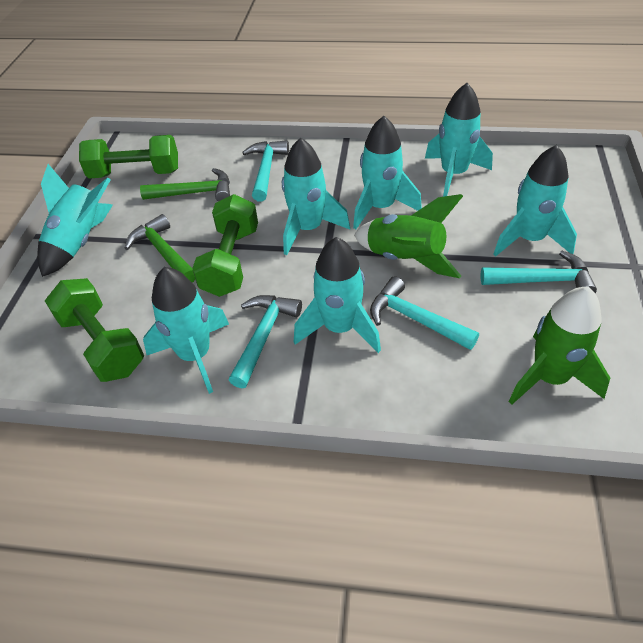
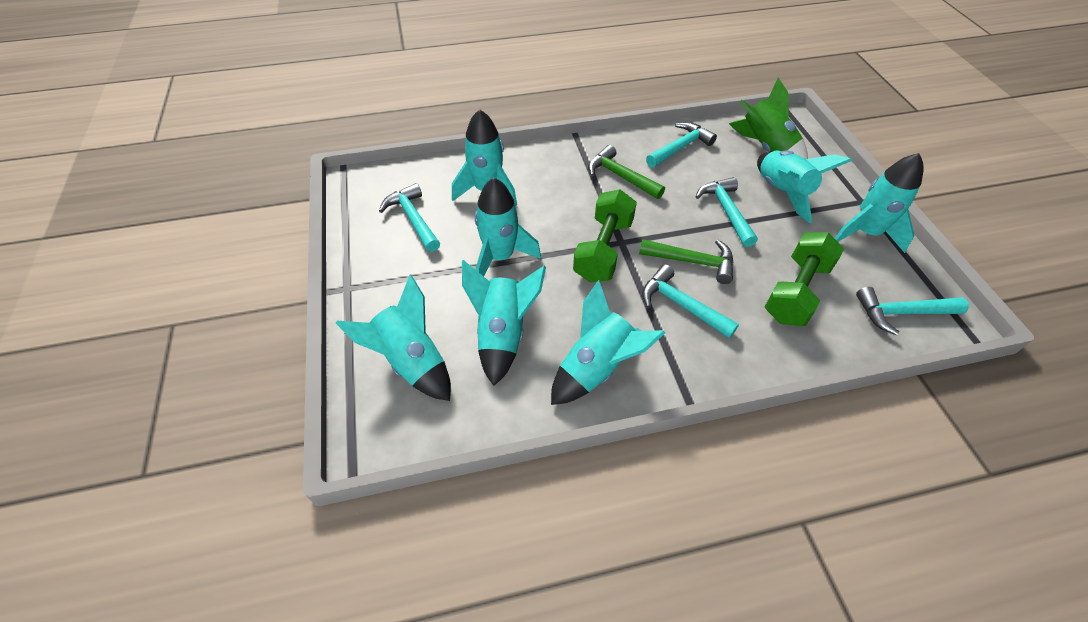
green dumbbell: [45,278,144,382] [79,135,178,178] [192,194,258,297] = 3 -> [573,189,637,282] [765,232,844,326] = 2
green rocket: [354,194,463,278] [508,286,610,405] = 2 -> [729,78,808,159] = 1
turquoise hammer: [229,295,302,388] [242,140,289,201] [370,277,479,350] [481,251,597,293] = 4 -> [379,183,440,252] [642,264,739,338] [646,122,717,168] [695,177,758,247] [856,287,969,335] = 5

